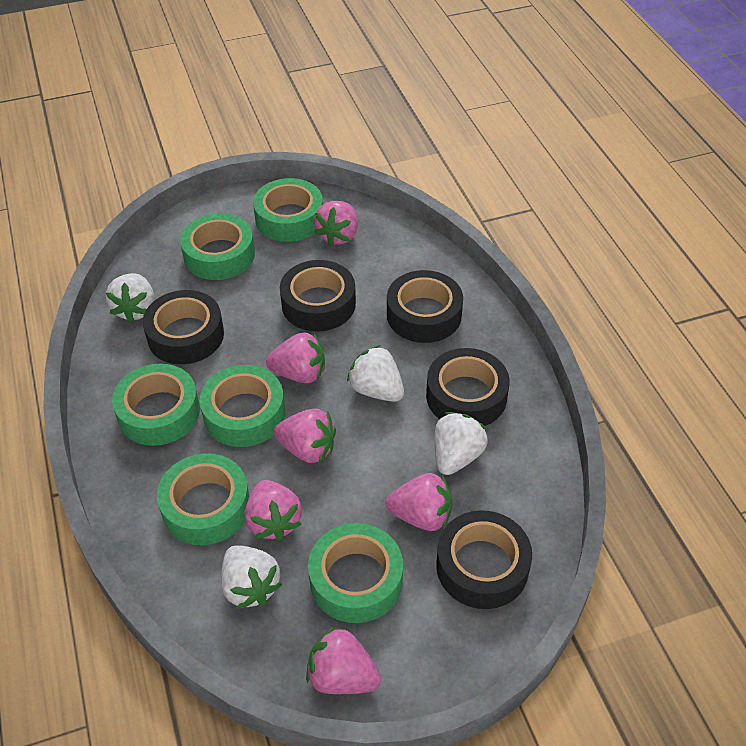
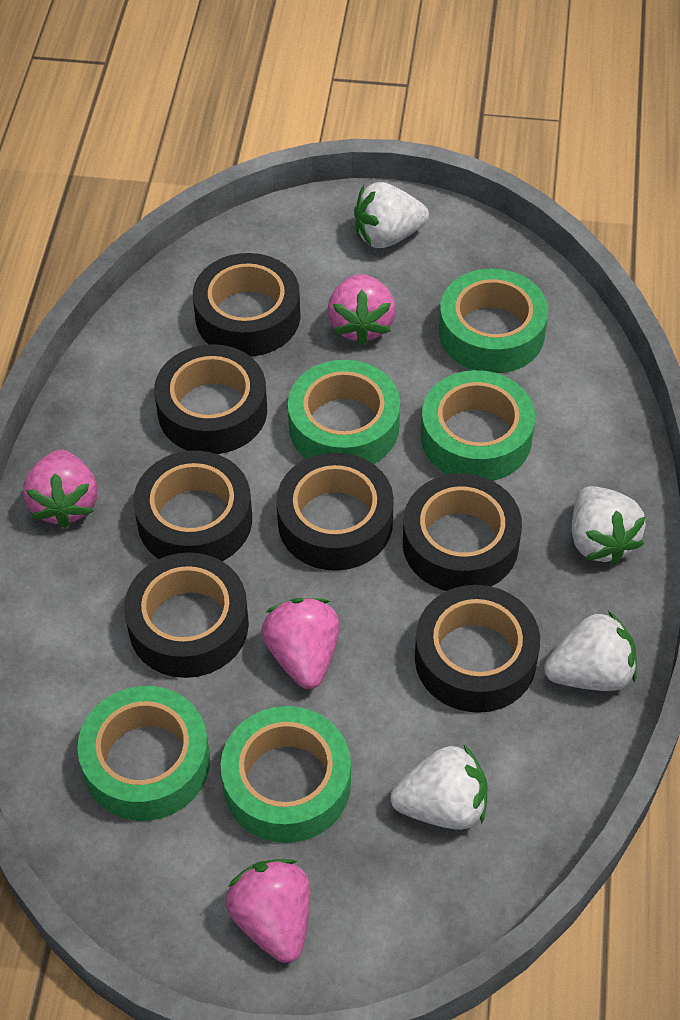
black tape: [143,290,224,364] [280,260,356,331] [387,270,463,343] [426,348,510,426] [436,510,532,609] = 5 -> [124,552,249,678] [133,451,252,561] [154,344,267,454] [193,253,301,357] [276,453,394,571] [403,473,522,591] [415,585,540,713] = 7
green tape: [112,364,200,446] [157,453,250,545] [180,213,255,280] [200,365,285,447] [253,178,323,242] [308,523,403,623] = 6 -> [77,686,210,821] [221,706,351,843] [288,360,400,464] [421,370,535,481] [439,269,548,373] = 5
pink strawberry: [245,480,302,541] [266,332,325,383] [274,409,336,463] [306,626,381,694] [314,201,358,246] [386,473,452,531] = 6 -> [23,450,97,528] [226,859,310,963] [261,598,339,689] [327,274,396,345] = 4

